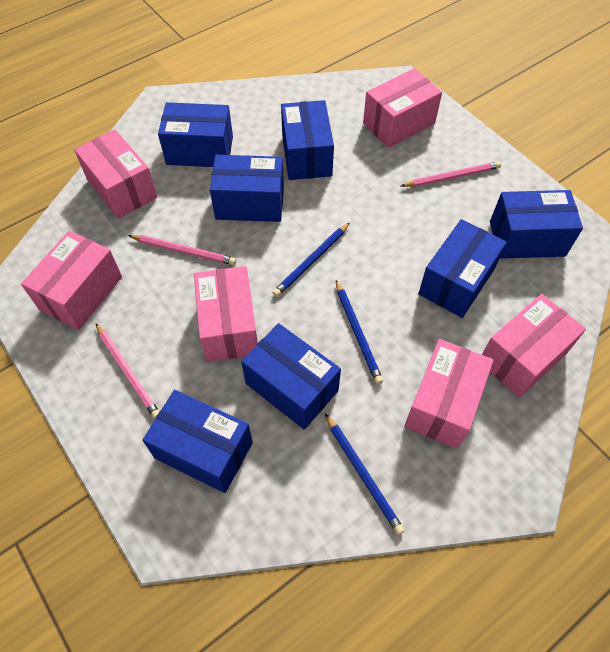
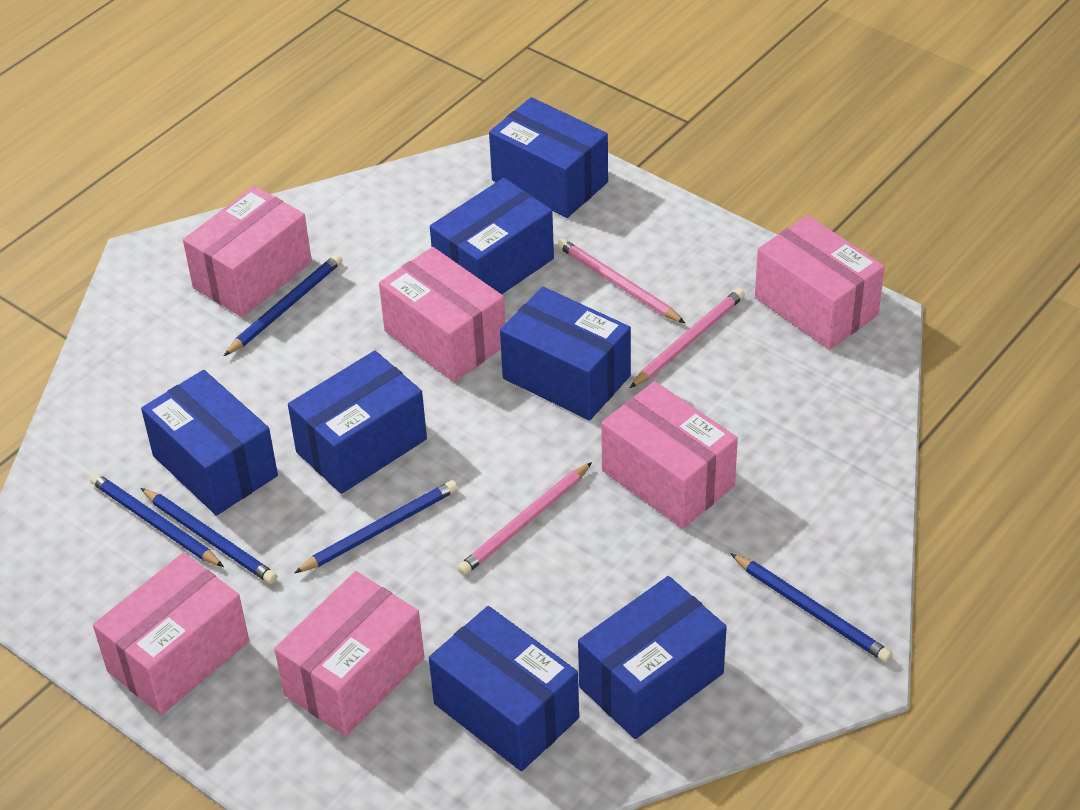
blue pencil: [272,223,350,297] [325,413,405,535] [336,280,383,384] = 3 -> [90,473,224,567] [141,488,277,584] [224,254,342,356] [294,480,458,573] [730,553,892,662] = 5

